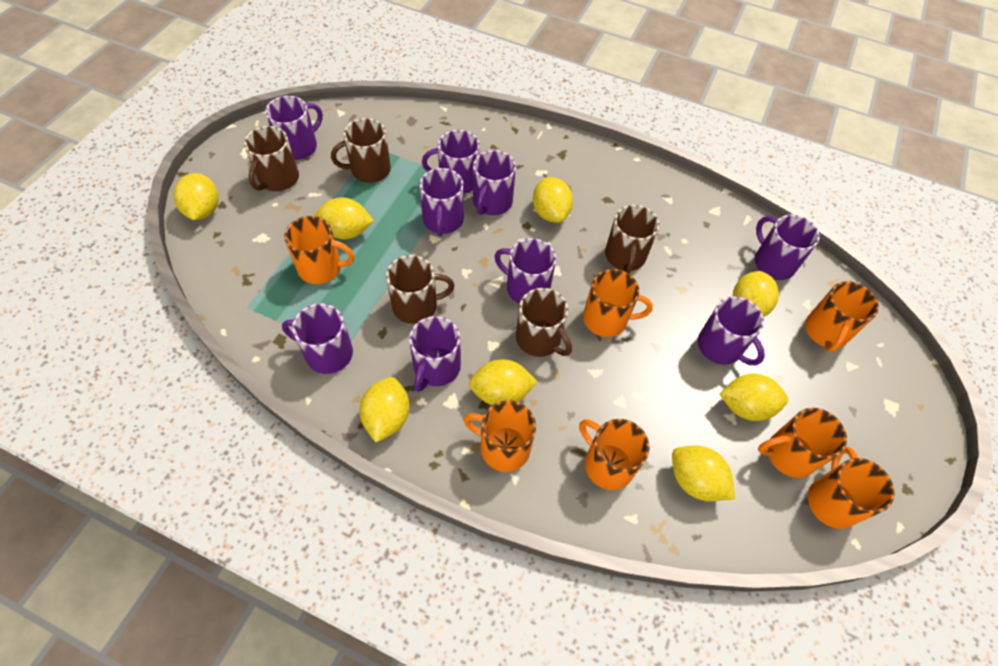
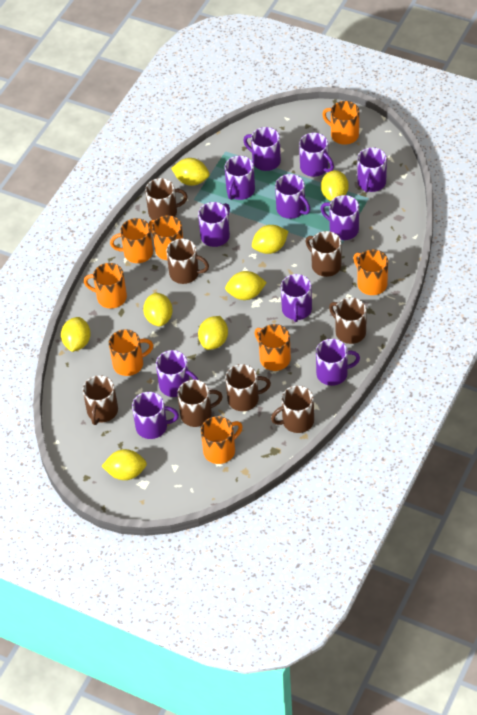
brown mug: [244,126,299,191] [331,118,391,183] [386,255,455,324] [516,288,572,357] [605,205,659,274] = 5 -> [83,375,118,425] [145,178,188,220] [166,238,209,284] [177,380,223,427] [225,364,271,411] [271,385,314,433] [306,231,341,277] [329,297,367,344] = 8
orange mug: [284,216,354,284] [463,400,536,472] [579,419,650,490] [583,269,653,337] [758,408,847,478] [805,281,879,352] [808,446,895,529] = 7 -> [84,263,127,308] [109,329,153,376] [110,218,153,263] [149,215,183,260] [201,416,243,464] [254,324,291,371] [322,101,359,145] [353,249,388,295] = 8
purple mug: [265,96,323,160] [282,303,353,374] [409,316,461,392] [420,168,464,236] [422,130,480,194] [473,150,516,215] [494,238,556,304] [698,296,765,365] [755,215,820,280] = 9 -> [132,392,179,439] [156,350,198,397] [198,202,230,247] [225,156,255,200] [243,127,281,171] [275,174,310,219] [281,274,312,322] [299,133,334,177] [316,339,360,386] [321,195,359,240] [357,147,387,192] = 11

